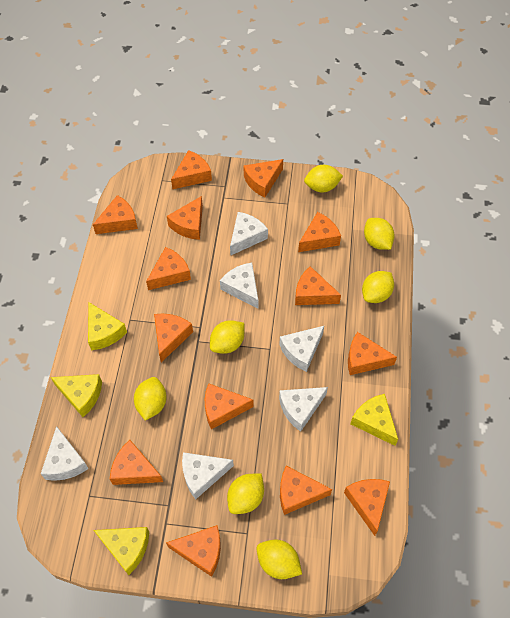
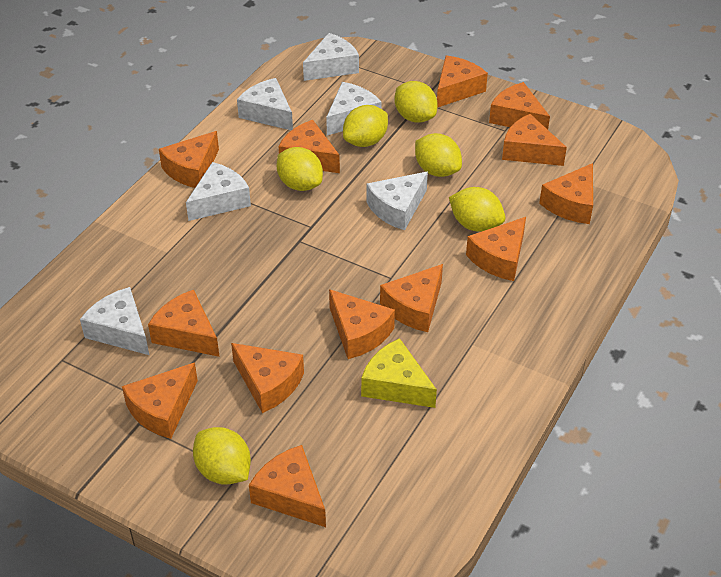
orange cheese: [93,195,138,234] [110,440,163,485] [146,247,191,290] [154,314,193,362] [166,525,221,577] [167,196,203,240] [171,150,212,190] [205,383,253,429] [244,159,283,198] [280,466,332,515] [295,266,341,305] [298,212,341,252] [344,479,390,536] [348,332,397,375] = 14 -> [122,362,198,439] [148,290,220,357] [159,131,219,188] [231,343,304,413] [249,445,326,527] [278,120,340,173] [329,289,395,359] [380,264,443,332] [437,55,488,108] [466,217,526,281] [489,82,550,130] [502,114,567,166] [539,163,593,224] = 13
yellow cheese: [51,374,102,417] [88,302,127,350] [94,527,149,575] [350,394,398,446] = 4 -> [361,338,437,408] = 1
yellow lemon: [134,377,167,420] [210,320,244,354] [227,473,264,514] [256,539,302,579] [304,165,343,192] [362,271,394,303] [364,218,395,250] = 7 -> [193,427,251,485] [277,147,323,191] [343,105,388,147] [394,81,438,123] [415,133,462,177] [449,187,505,232] = 6

